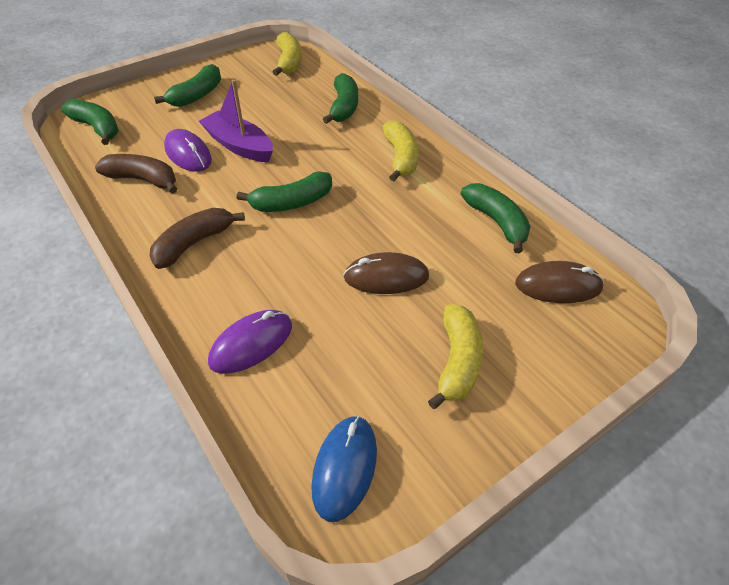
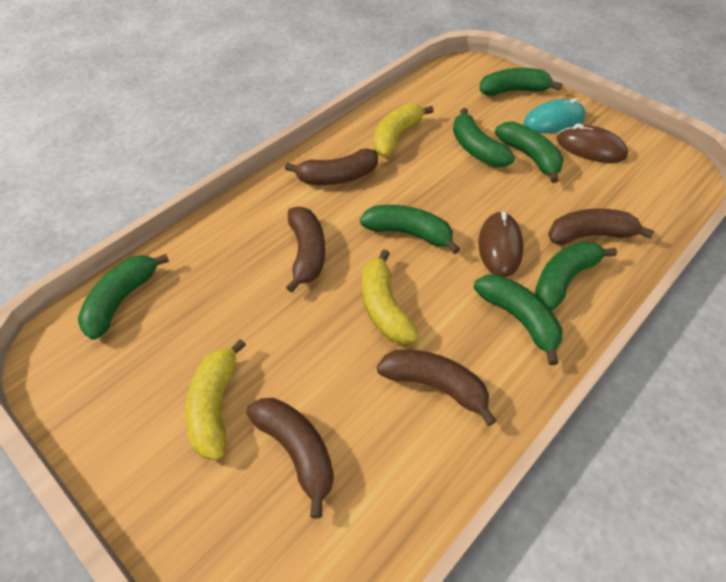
blue mouse: [311,416,377,522] = 1 -> none = 0
brown banana: [95,154,177,193] [150,208,245,269] = 2 -> [246,398,334,518] [285,148,378,185] [286,207,325,292] [377,349,497,426] [548,209,654,245] = 5
green banana: [61,99,119,145] [154,64,221,107] [237,171,332,212] [323,73,358,124] [461,183,531,254] = 5 -> [78,254,169,340] [360,205,460,254] [453,108,515,167] [474,274,562,365] [479,68,562,96] [495,121,563,183] [535,241,617,310] = 7
purple boat: [199,80,273,162] = 1 -> none = 0
purple mouse: [164,129,212,172] [208,310,292,374] = 2 -> none = 0
turquoise mouse: none = 0 -> [523,98,586,133] = 1

